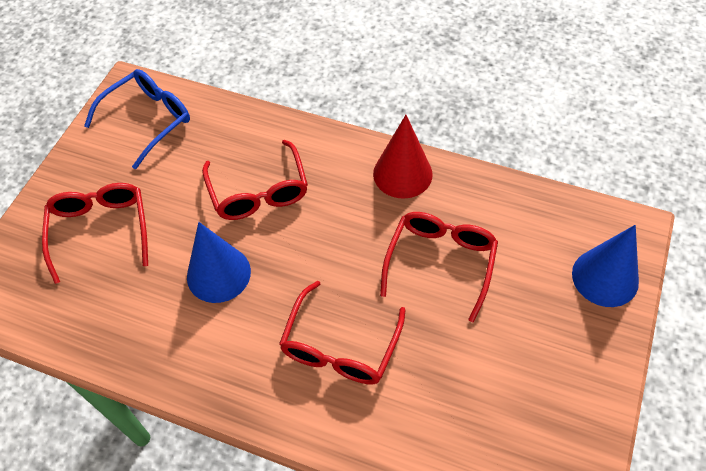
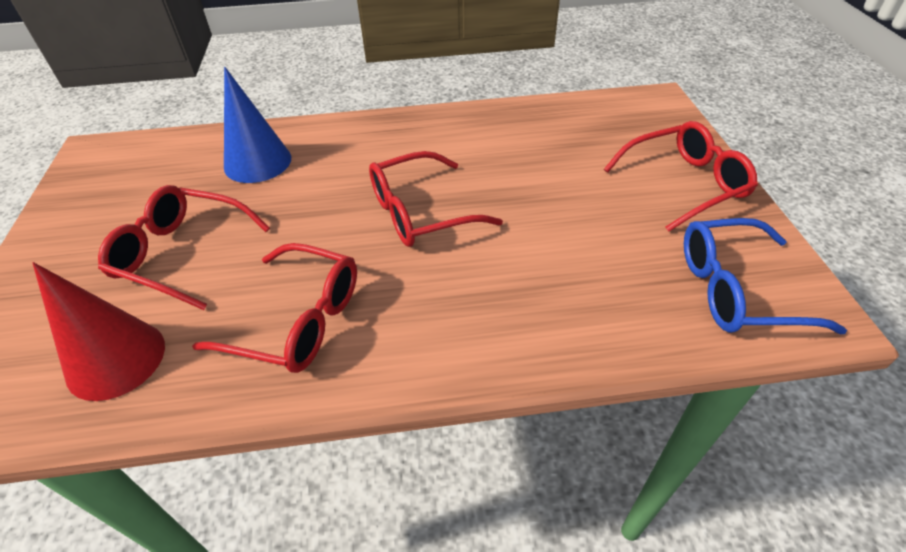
blue cone: [187,222,251,303] [572,225,639,307] = 2 -> [224,67,291,183] = 1

